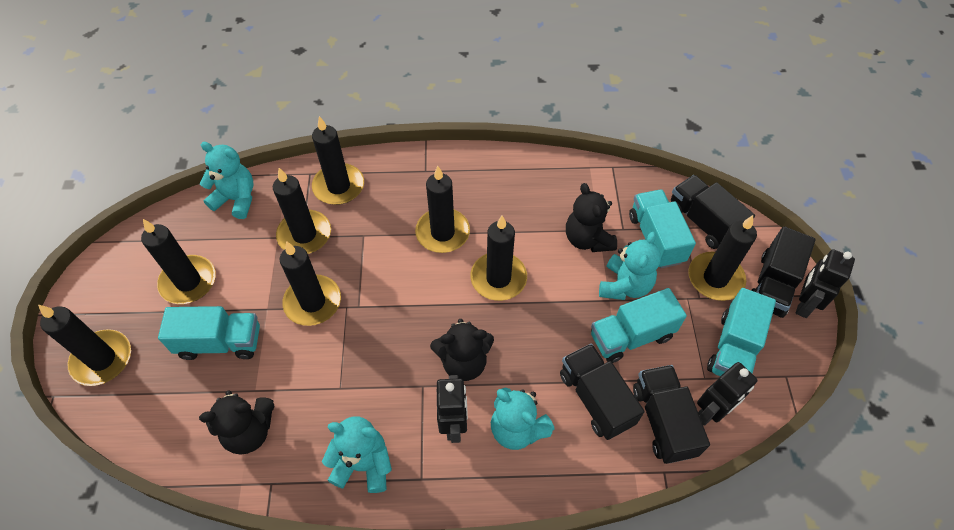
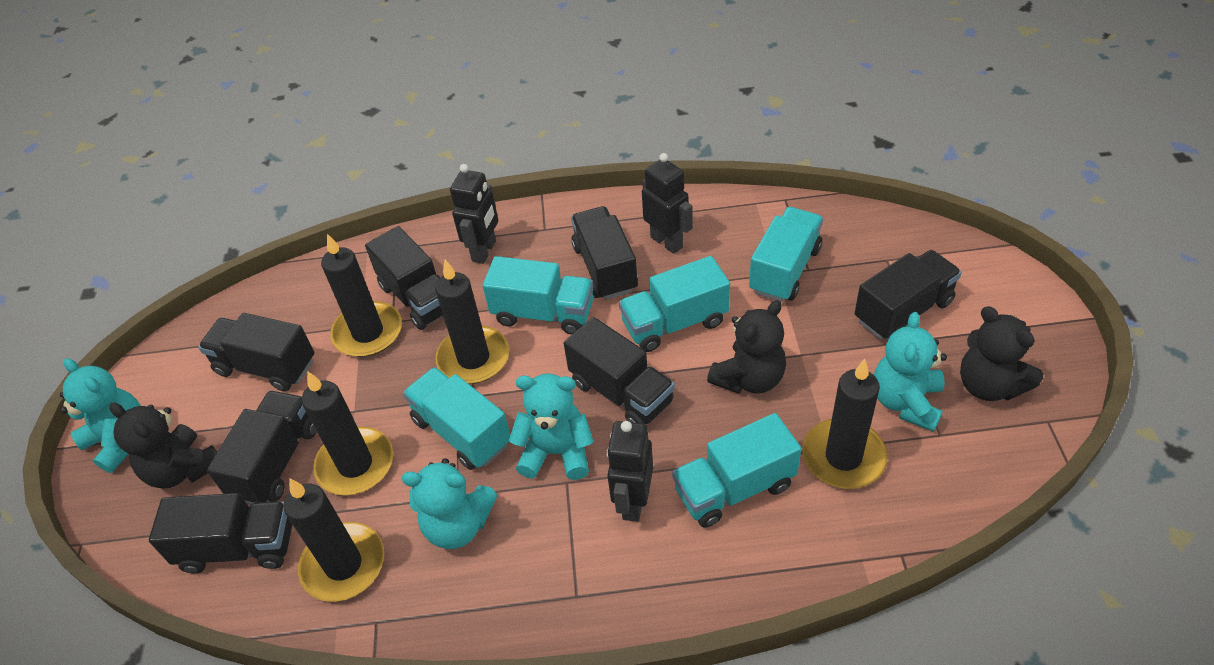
black candle: [38,305,131,386] [141,219,216,304] [273,168,331,254] [280,241,341,326] [312,116,364,205] [415,166,470,253] [470,216,527,301] [688,215,757,301] = 8 -> [284,479,384,602] [302,372,393,495] [321,234,402,357] [435,260,509,384] [802,359,888,489] = 5
black truck: [560,343,644,440] [633,365,710,464] [671,175,755,249] [751,227,816,318] = 4 -> [149,493,293,574] [198,313,314,391] [207,391,317,504] [365,226,443,330] [564,317,675,424] [571,206,638,300] [854,250,962,340] = 7
turquoise truck: [158,306,260,360] [591,288,687,363] [629,189,696,268] [707,288,776,376] = 4 -> [403,367,510,470] [483,256,594,335] [619,256,730,352] [672,413,801,528] [749,207,823,302] = 5

